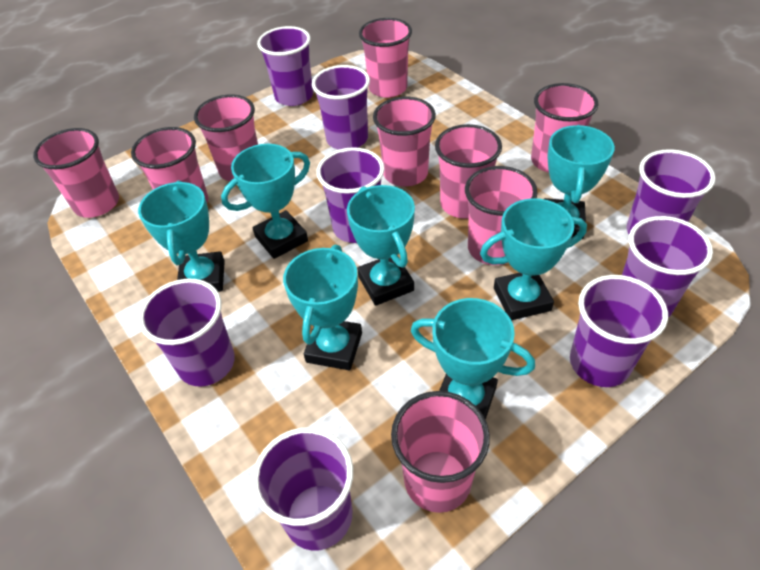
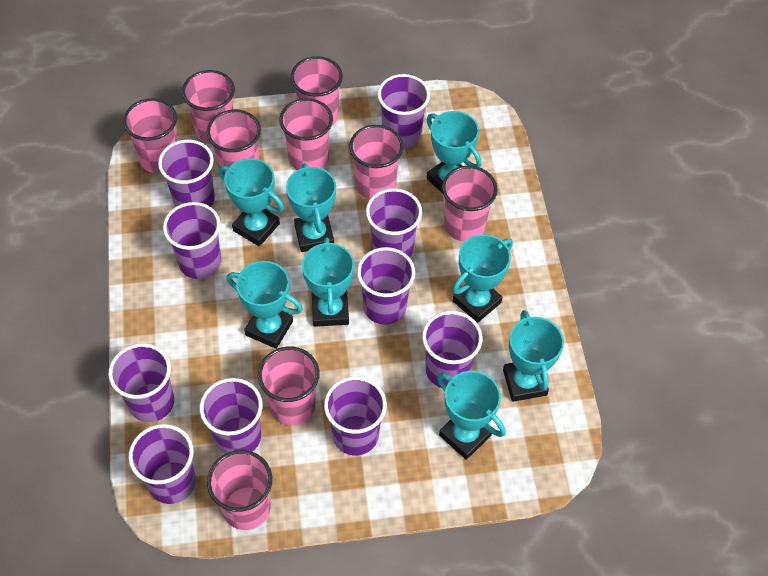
purple cup: [139,279,235,387] [252,427,353,550] [257,26,313,106] [312,65,370,150] [317,147,385,243] [570,275,668,387] [622,216,713,318] [626,149,715,234] = 8 -> [108,343,174,422] [129,424,196,504] [158,140,215,207] [163,202,221,279] [200,378,263,454] [324,376,387,456] [357,247,415,325] [366,188,422,257] [377,74,430,148] [422,311,483,388] = 10
turquoise trophy: [138,181,225,292] [221,144,310,259] [283,244,362,370] [347,185,415,306] [411,298,535,420] [480,198,587,320] [544,125,615,239] = 7 -> [219,158,284,246] [226,261,303,349] [286,163,336,252] [302,237,354,327] [427,111,481,194] [437,371,506,460] [452,234,513,323] [503,310,564,402] = 8

